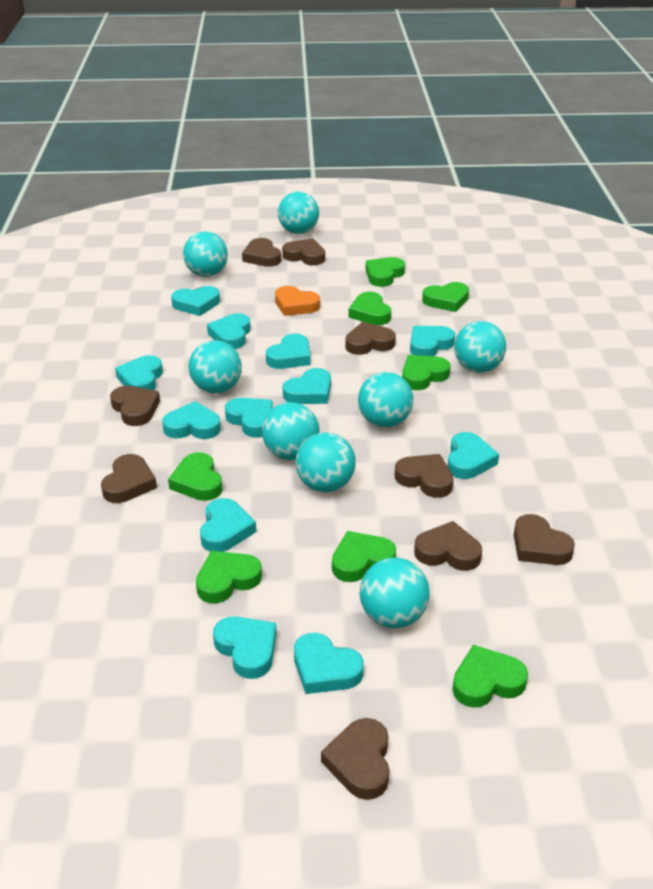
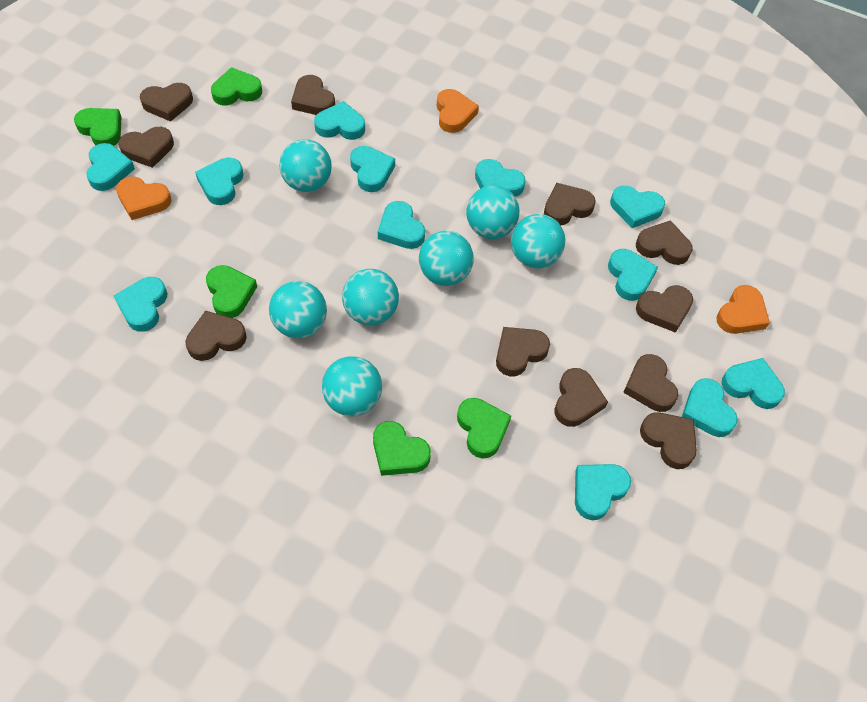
brown heart: [101,454,157,503] [110,386,160,426] [242,238,281,267] [282,239,325,265] [321,718,389,800] [345,322,396,355] [395,454,454,498] [414,521,482,571] [514,514,575,565] = 9 -> [118,127,174,168] [140,83,193,122] [185,310,247,361] [291,75,335,115] [496,327,550,376] [544,183,596,225] [554,368,608,427] [623,354,679,412] [636,220,693,265] [636,285,693,333] [640,412,697,469] = 11
green heart: [168,452,223,501] [196,551,262,603] [332,531,396,582] [348,292,391,325] [366,257,405,287] [402,355,451,390] [422,282,469,312] [452,645,528,708] = 8 -> [74,108,121,146] [206,265,257,318] [211,67,262,105] [373,421,431,476] [457,398,511,459] = 5
orange heart: [275,286,320,316] = 1 -> [116,176,171,220] [437,89,479,133] [716,285,770,334] = 3
turquoise ball: [183,231,228,277] [188,340,242,394] [262,402,320,460] [278,192,319,234] [296,432,356,492] [358,372,414,428] [360,557,430,628] [454,321,506,373] = 8 -> [269,281,327,338] [279,139,332,192] [322,356,382,416] [342,269,399,325] [419,231,474,286] [466,185,520,239] [511,214,565,268] = 7

